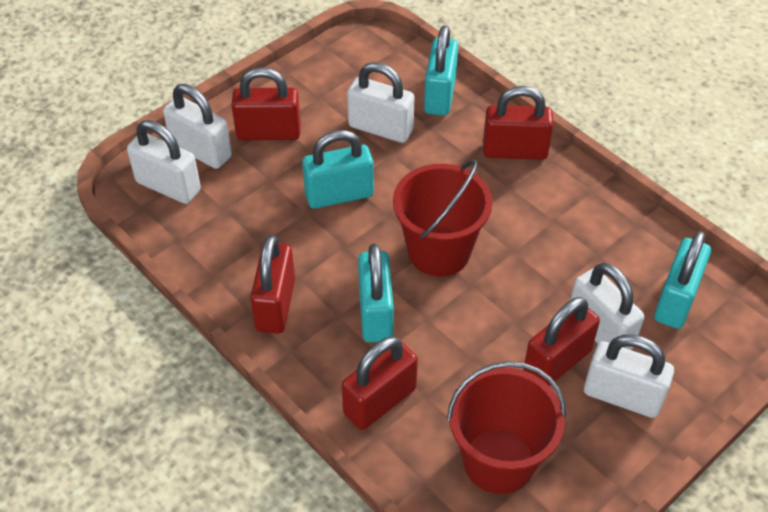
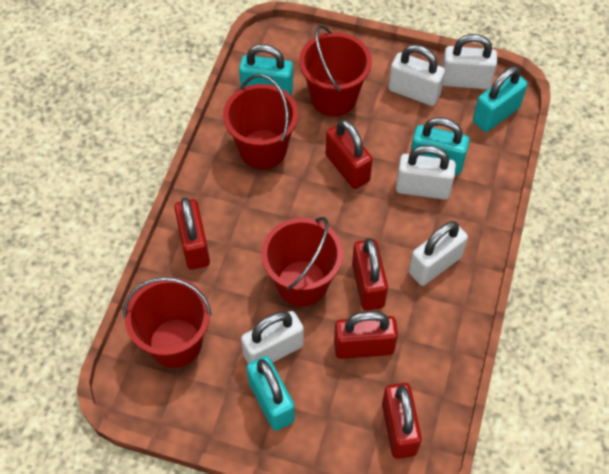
red bucket: [393,160,492,277] [447,361,566,494] = 2 -> [123,277,212,368] [223,74,298,169] [261,217,343,307] [299,25,372,116] = 4

